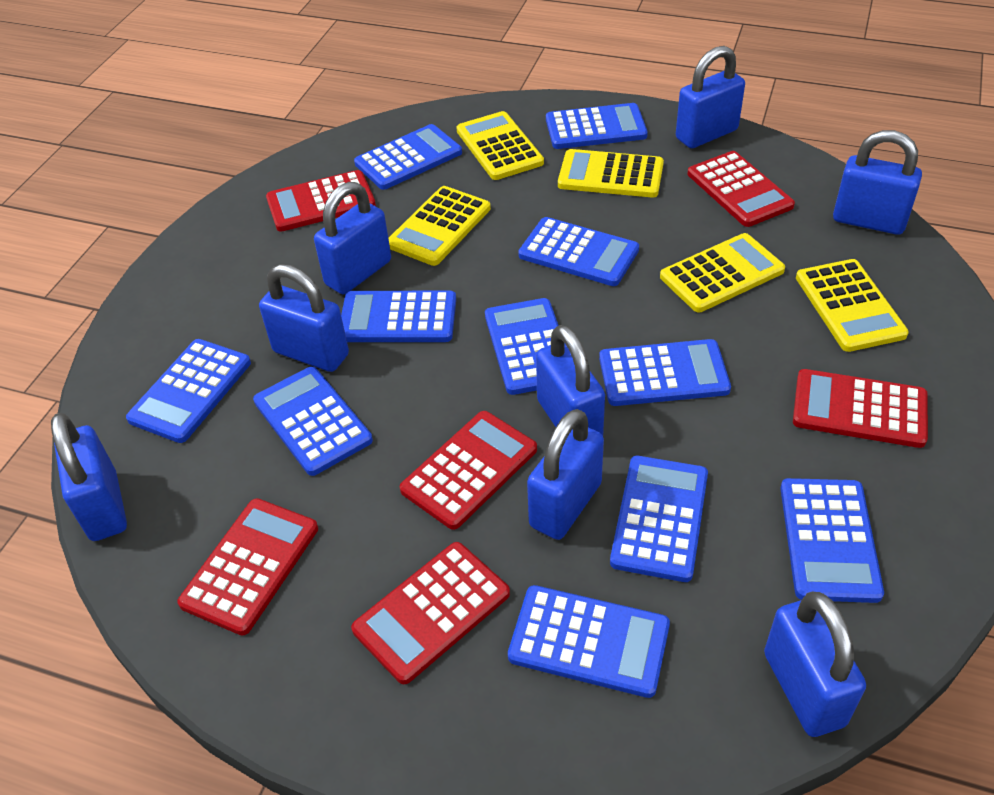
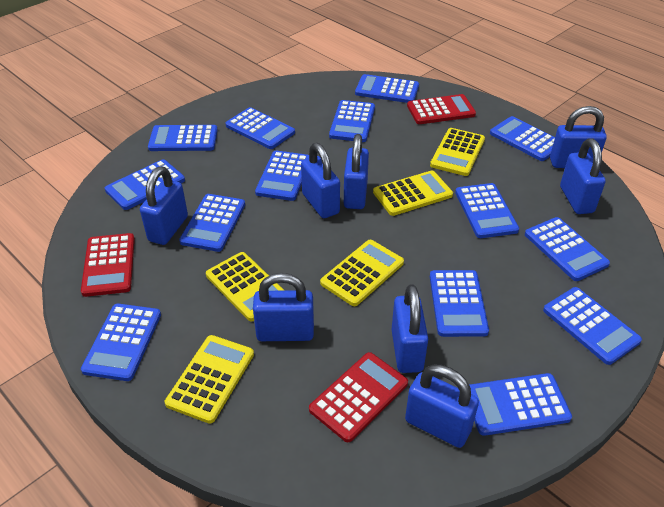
blue calculator: [126,339,251,443] [253,366,373,476] [341,290,456,342] [354,124,462,190] [485,298,559,395] [508,585,670,698] [518,217,639,286] [546,103,648,149] [599,339,731,406] [610,456,708,582] [780,478,884,603] = 11 -> [81,304,161,381] [105,159,185,210] [148,125,218,151] [179,194,245,252] [226,107,295,149] [255,150,309,201] [329,100,375,142] [355,74,419,103] [430,270,489,337] [455,183,519,238] [469,373,572,436] [490,116,555,161] [525,217,610,281] [543,287,642,365] = 14
red calculator: [177,498,318,635] [266,170,376,232] [351,542,510,684] [400,411,537,530] [687,151,795,227] [793,369,928,448] = 6 -> [81,233,135,297] [309,352,408,442] [407,94,476,124] = 3

